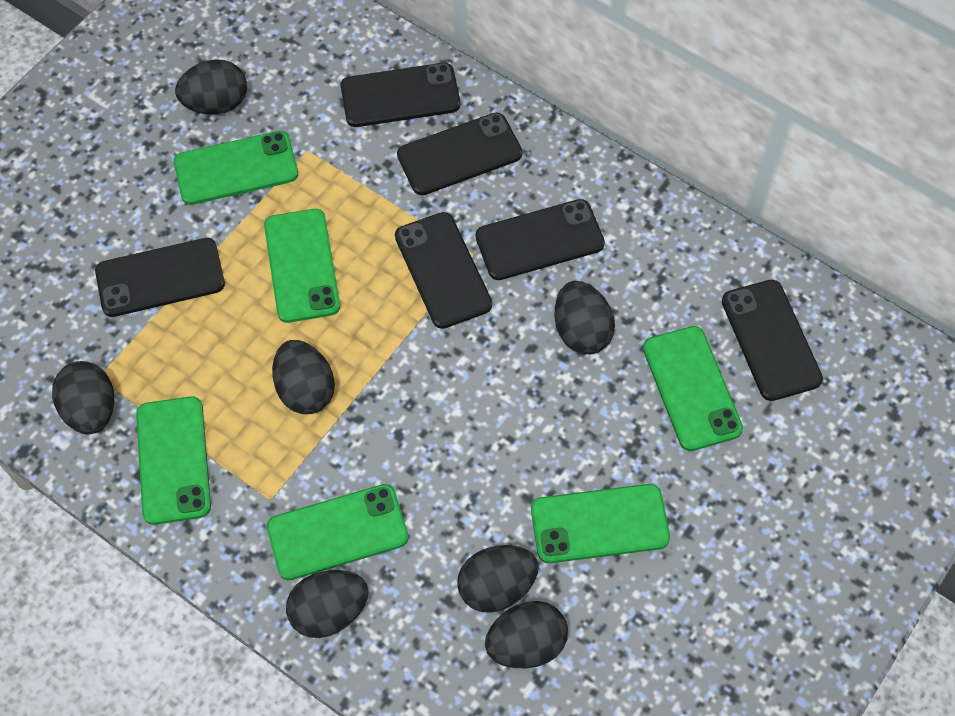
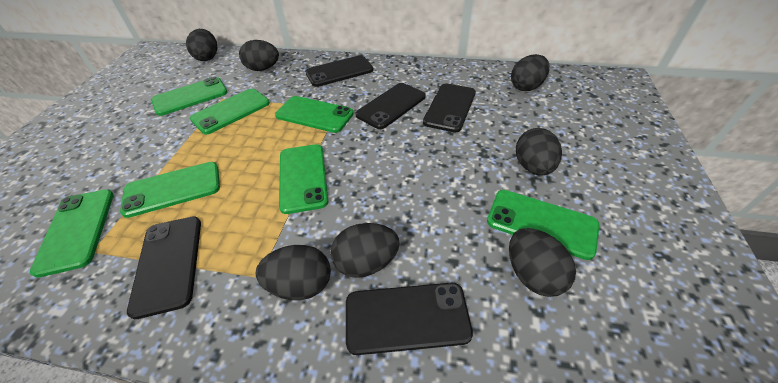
black phone: [95,238,225,317] [341,63,460,127] [395,212,492,329] [397,112,522,195] [476,199,605,280] [722,280,823,401] = 6 -> [127,216,201,319] [305,55,373,87] [346,283,473,355] [355,83,426,129] [423,84,476,133] = 5
green phone: [136,396,211,525] [174,131,298,205] [264,209,340,323] [267,484,408,580] [531,484,670,563] [643,326,743,451] = 6 -> [30,189,114,278] [120,162,220,218] [151,77,228,116] [190,88,270,134] [275,96,354,133] [279,144,328,214] [487,190,600,260] = 7

